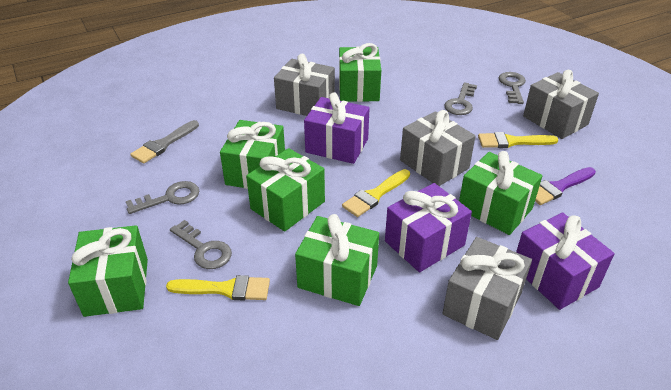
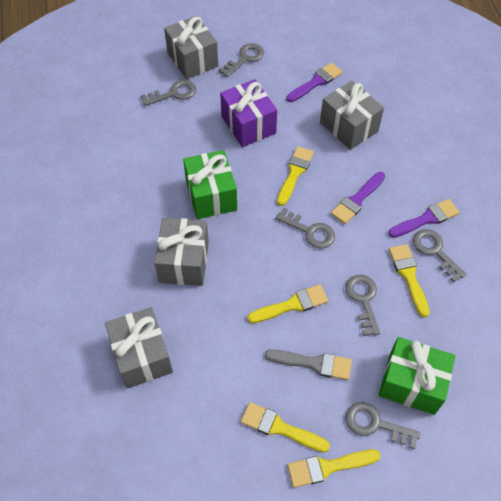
green gift: [68,225,148,317] [220,120,285,189] [246,148,325,231] [295,214,379,306] [339,43,381,102] [459,151,542,235] = 6 -> [183,150,237,219] [379,337,456,415] = 2
grey key: [126,181,199,214] [170,220,232,269] [444,82,477,115] [499,72,526,104] = 4 -> [141,80,196,106] [218,43,264,77] [275,207,335,249] [345,275,380,336] [346,402,420,449] [413,229,466,282] = 6
purple brush: [535,167,596,205] = 1 -> [287,63,342,102] [331,172,385,224] [388,199,460,238] = 3
purple gift: [304,92,370,164] [385,183,472,272] [516,212,615,310] = 3 -> [220,79,277,147] = 1
yellow brush: [166,275,270,301] [342,169,410,217] [478,132,559,148] = 3 -> [241,402,330,452] [247,284,328,323] [277,146,314,206] [287,450,381,488] [389,244,430,317] = 5

